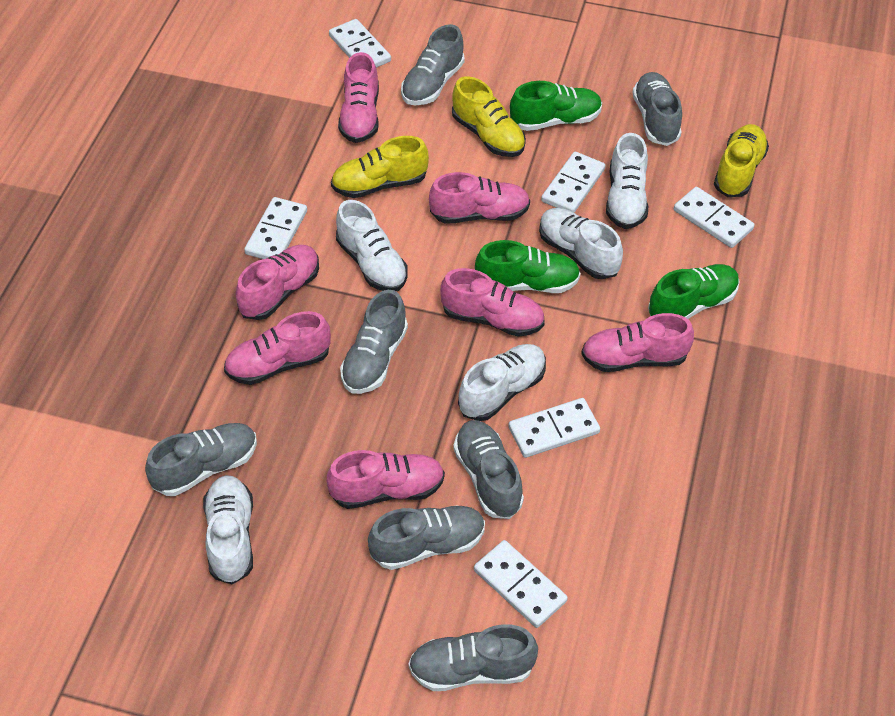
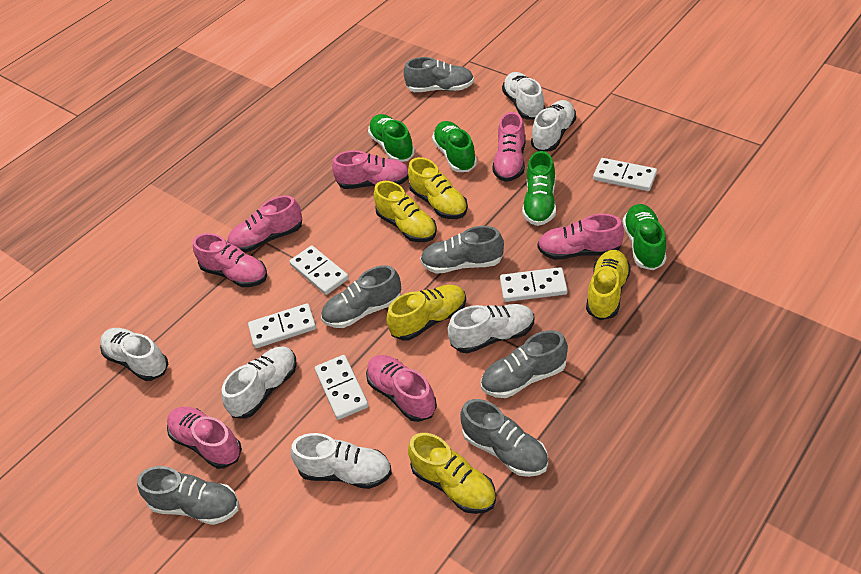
green shoe: [475,240,581,293] [510,81,602,131] [648,264,740,319] = 3 -> [368,114,415,162] [432,121,477,172] [522,151,556,226] [623,204,667,270] = 4
grey shoe: [145,423,257,496] [340,290,408,394] [368,505,485,570] [401,24,465,105] [408,624,538,691] [453,420,524,519] [632,72,682,146] = 7 -> [137,466,239,525] [321,265,401,328] [404,57,474,92] [420,226,504,274] [460,399,548,477] [481,330,568,398] = 6
white domino: [244,197,307,259] [329,19,391,68] [474,540,568,628] [508,398,600,458] [541,152,605,213] [674,187,754,248] = 6 -> [248,303,316,348] [289,245,349,295] [315,355,369,420] [500,267,567,302] [593,158,657,191] = 5
white shoe: [203,475,253,584] [336,200,408,291] [458,344,546,421] [539,208,623,279] [606,133,648,229] = 5 -> [100,328,168,381] [222,346,297,419] [291,433,392,489] [447,304,534,353] [502,72,545,120] [531,100,576,152] = 6
yellow shoe: [331,136,429,198] [452,76,526,157] [714,124,769,197] = 3 -> [374,181,437,242] [387,285,466,341] [408,157,468,219] [408,433,496,514] [586,250,631,320] = 5

